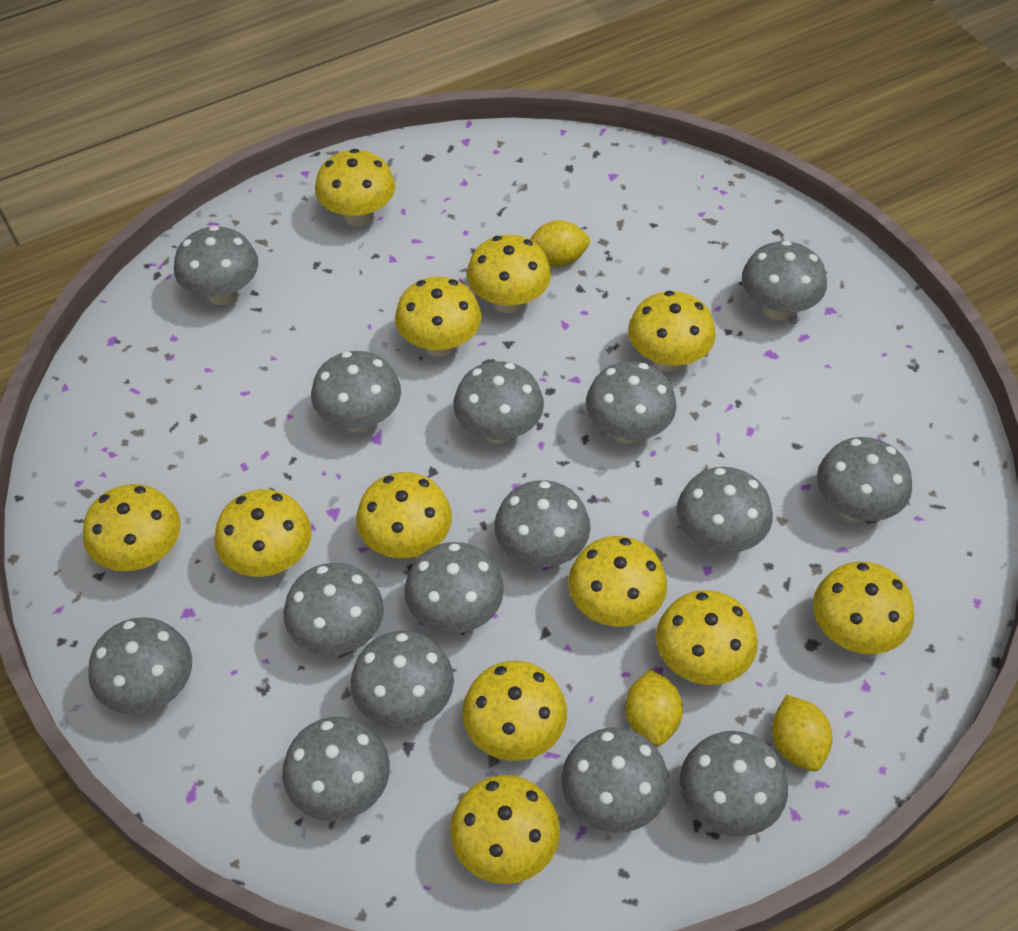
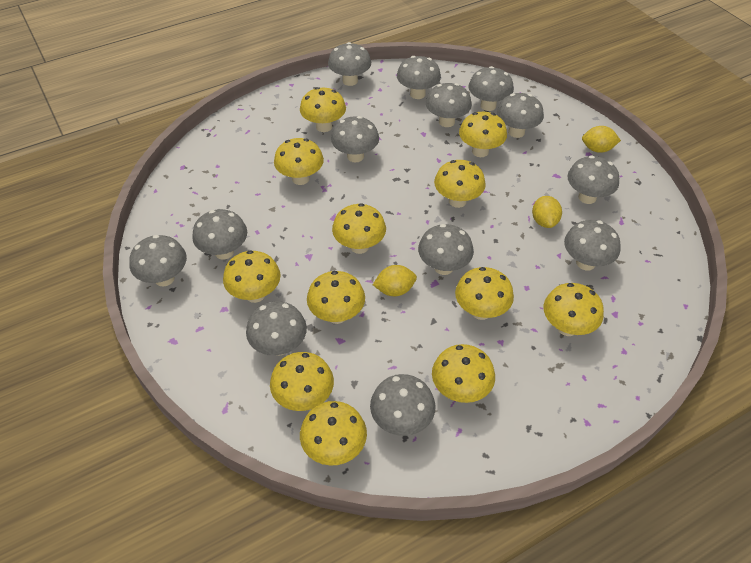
grey mushroom: [88,617,192,714] [174,226,258,305] [282,717,390,821] [283,563,384,656] [311,351,401,433] [351,631,454,729] [405,542,504,633] [454,361,544,444] [494,480,590,567] [561,727,670,833] [586,361,677,444] [677,467,773,553] [680,731,788,837] [742,240,827,320] [817,437,912,522] = 15 -> [129,235,187,286] [192,209,247,260] [246,301,307,356] [328,42,371,86] [331,116,379,163] [370,374,435,436] [397,56,441,99] [418,224,474,275] [426,83,472,127] [469,66,514,111] [497,93,544,138] [564,220,621,271] [567,156,619,204] = 13

